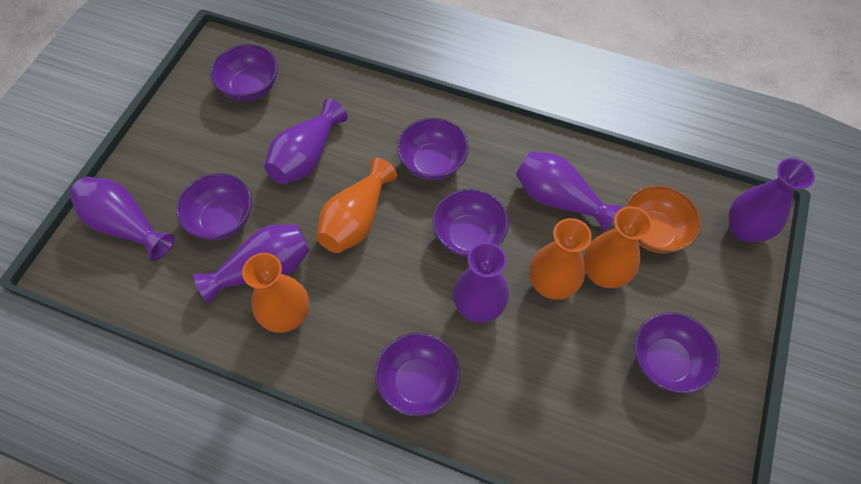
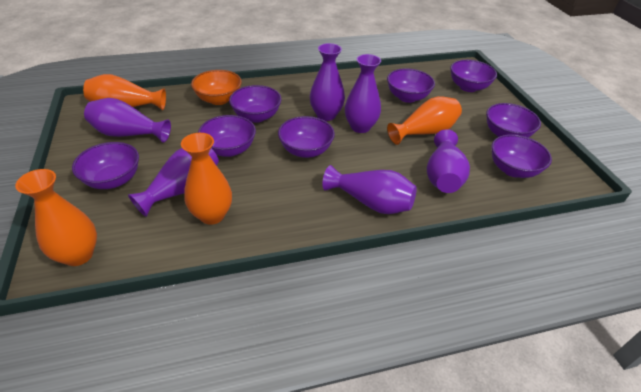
purple bowl: [176,173,252,240] [210,44,278,101] [375,333,460,417] [397,118,469,180] [432,189,509,257] [634,312,720,394] = 6 -> [72,142,139,189] [198,115,256,157] [229,85,281,123] [278,116,335,158] [387,69,435,103] [450,60,497,92] [486,103,541,138] [491,135,552,178] = 8

